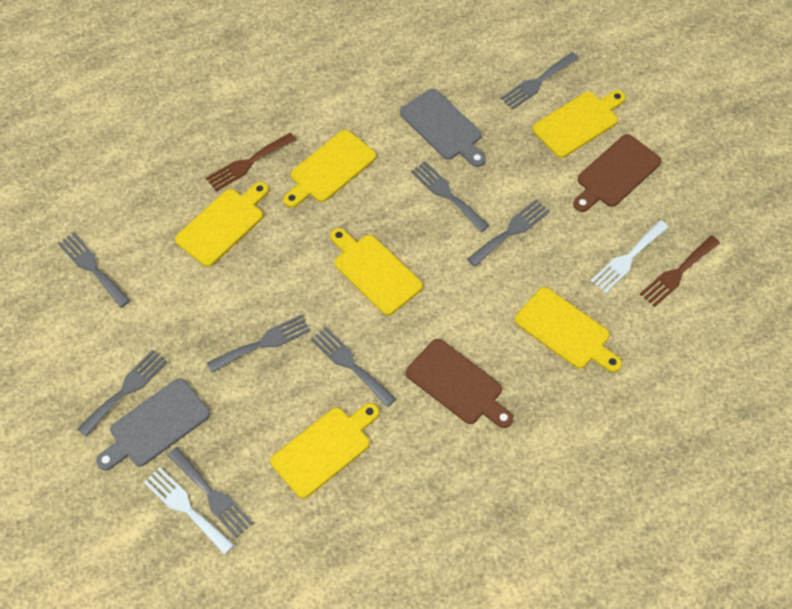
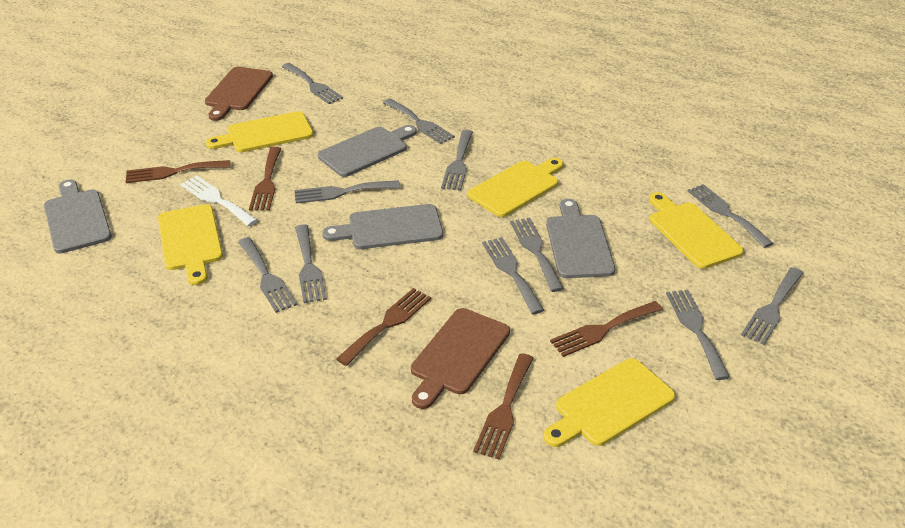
brown fork: [206,133,296,191] [640,235,720,307] = 2 -> [125,160,230,183] [249,147,281,211] [336,288,431,366] [473,353,533,459] [550,301,663,357] = 5
grey cutting board: [96,378,210,471] [400,89,486,167] = 2 -> [44,179,112,253] [318,125,417,177] [322,204,443,249] [546,199,615,278] = 4
grey fork: [58,232,131,308] [77,350,167,437] [167,447,253,538] [207,314,311,373] [311,327,396,407] [411,161,489,232] [467,199,550,267] [500,52,579,110] = 8 -> [238,237,297,313] [282,63,343,104] [294,180,400,203] [295,224,327,303] [383,98,455,144] [441,130,473,191] [482,237,544,314] [510,218,564,292] [666,290,730,380] [688,184,773,248] [741,267,803,345] = 11
white fork: [144,467,234,555] [591,220,669,293] = 2 -> [180,176,258,226] = 1
yellow cutting board: [175,182,269,267] [270,403,379,498] [283,130,376,208] [330,228,423,315] [515,287,622,372] [532,90,626,158] = 6 -> [158,204,223,285] [206,111,313,152] [468,158,563,217] [543,358,675,447] [649,192,744,269] = 5

